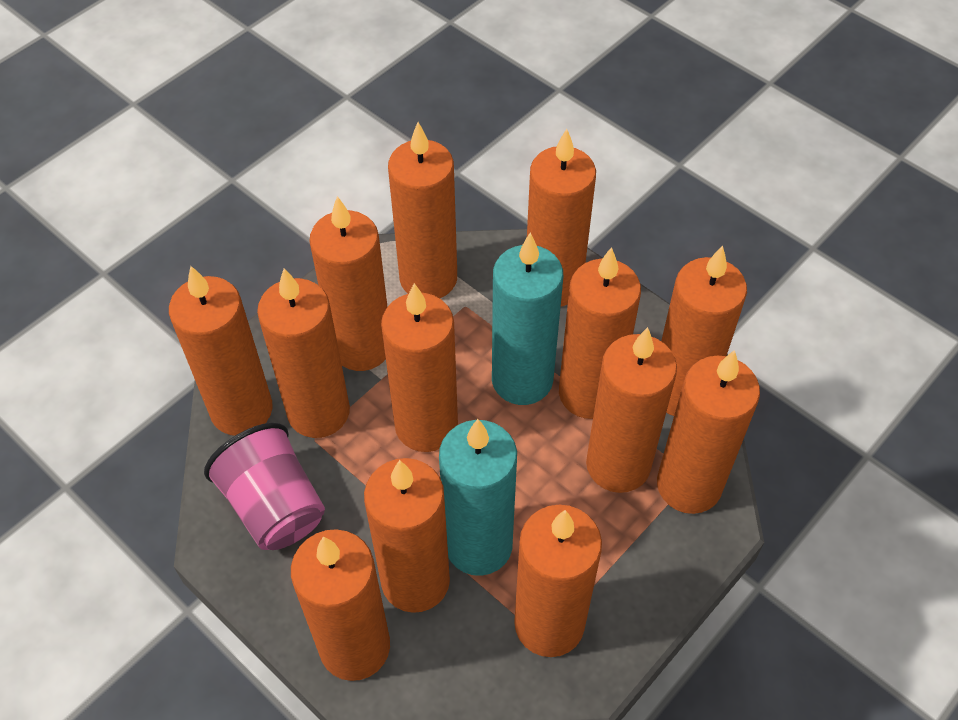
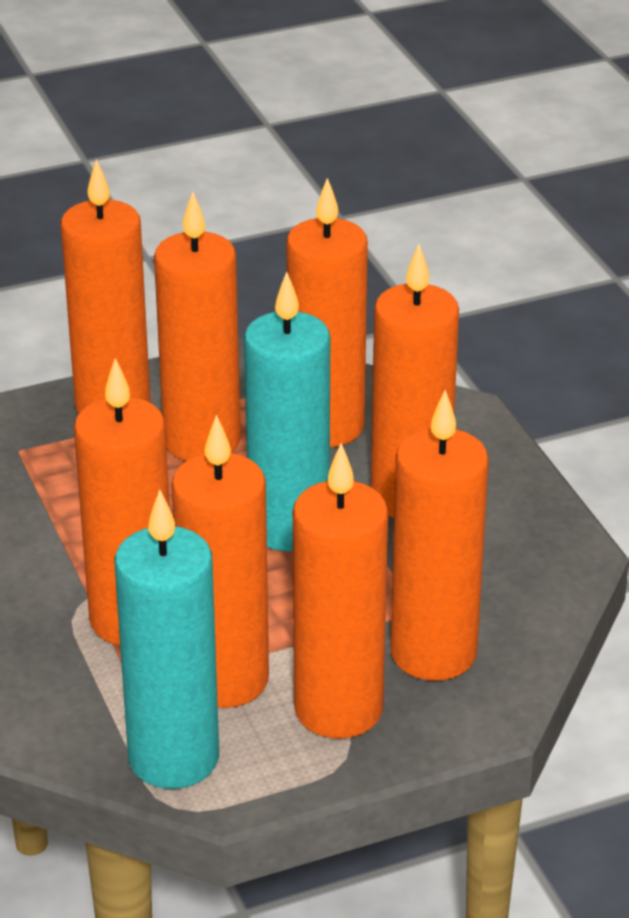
orange candle: [169,266,273,436] [257,268,350,438] [291,529,390,681] [309,196,388,371] [364,458,450,613] [381,283,458,452] [388,122,457,298] [514,505,602,657] [527,129,596,307] [559,247,641,419] [586,327,677,493] [657,350,760,514] [661,246,747,416] = 13 -> [61,159,151,414] [74,358,169,645] [154,192,241,461] [172,414,269,708] [286,178,368,447] [293,443,388,739] [371,244,459,518] [391,390,489,681] = 8
pink cup: [204,423,325,550] = 1 -> none = 0

